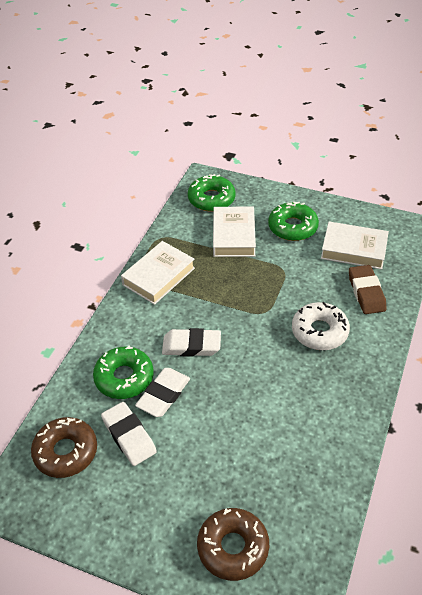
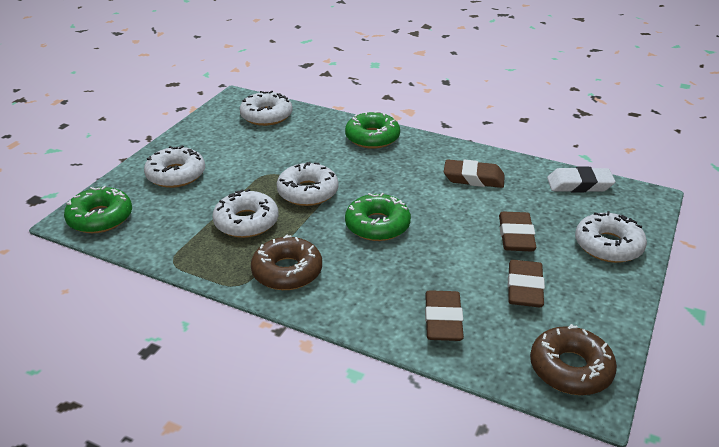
brown eraser: [349,265,387,314] = 1 -> [425,290,464,341] [444,159,505,188] [499,211,537,251] [508,260,545,307] = 4
white book: [121,241,195,305] [213,206,256,257] [321,222,389,269] = 3 -> none = 0
white donut: [292,302,350,350] = 1 -> [144,146,205,188] [212,189,279,238] [240,91,293,126] [277,162,338,206] [575,211,647,263] = 5
white eraser: [101,402,157,466] [135,368,190,417] [162,328,221,357] = 3 -> [547,167,615,192] = 1

